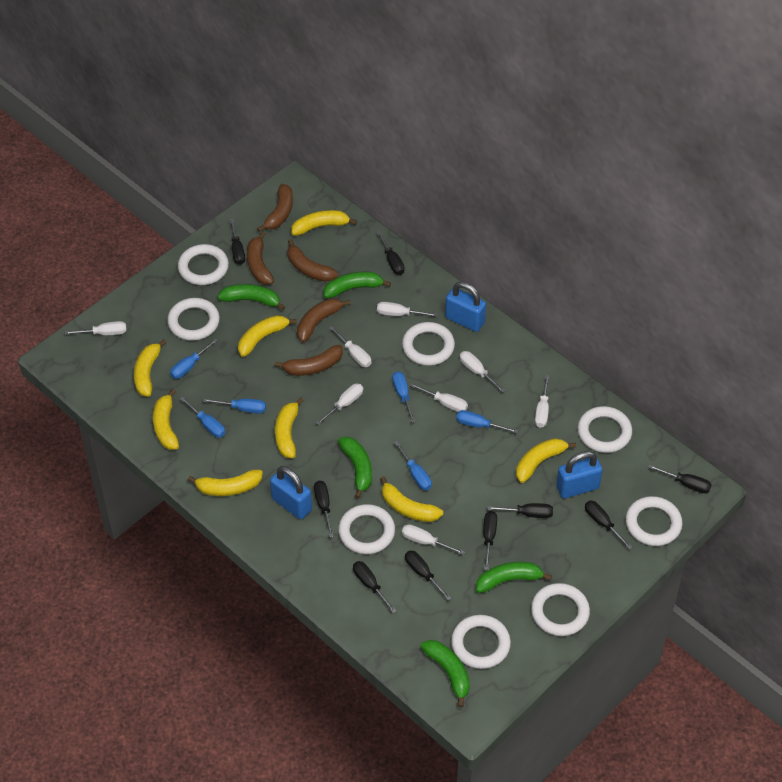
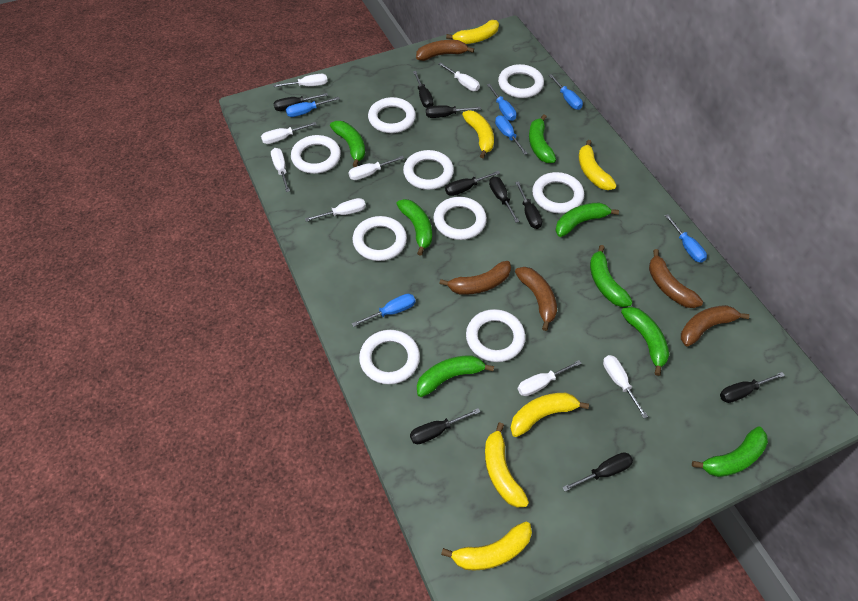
blue padlock: [270,466,312,519] [445,282,486,332] [556,451,602,498] = 3 -> none = 0
green banana: [217,284,285,310] [324,272,391,298] [338,436,372,499] [420,640,470,707] [476,562,552,593] = 5 -> [330,121,365,167] [396,199,432,256] [417,355,494,397] [529,114,556,163] [555,202,619,237] [590,245,633,307] [621,307,669,376] [692,426,768,477] = 8
white ring: [167,298,220,341] [178,244,229,285] [338,504,395,554] [402,322,455,366] [451,615,511,669] [531,583,590,636] [578,406,632,453] [626,496,683,546] = 8 -> [291,135,341,174] [353,216,407,261] [359,330,420,385] [368,97,416,133] [403,150,454,190] [433,197,487,240] [466,309,526,362] [498,64,544,98] [532,172,584,213] = 9
yellow banana: [134,339,167,397] [153,389,179,450] [188,470,263,496] [238,315,297,357] [275,397,304,458] [291,210,357,236] [380,476,443,522] [516,438,576,483] = 8 -> [441,521,532,570] [446,20,499,44] [462,110,494,158] [485,422,529,508] [510,393,589,437] [579,140,617,190] = 6

